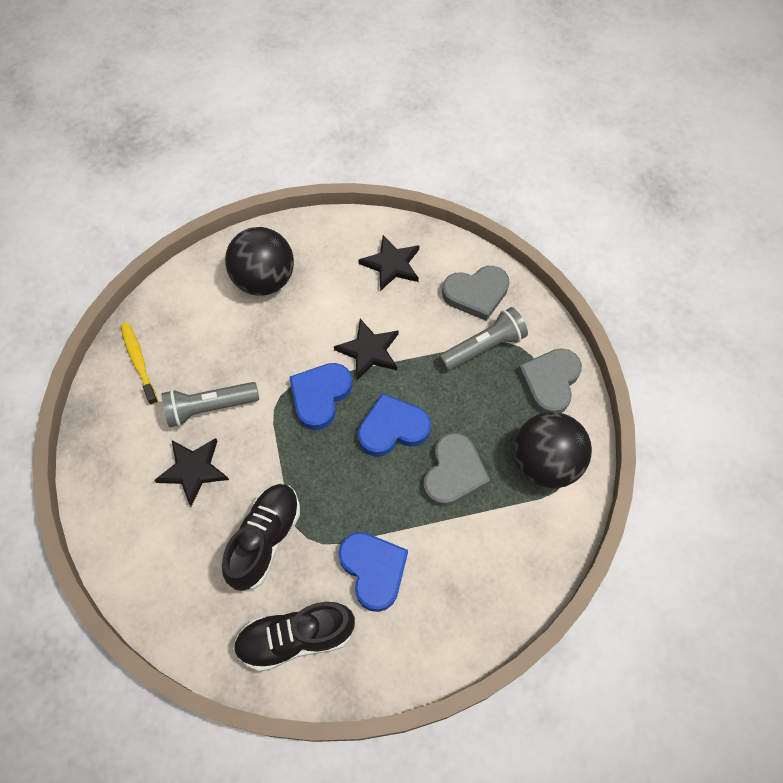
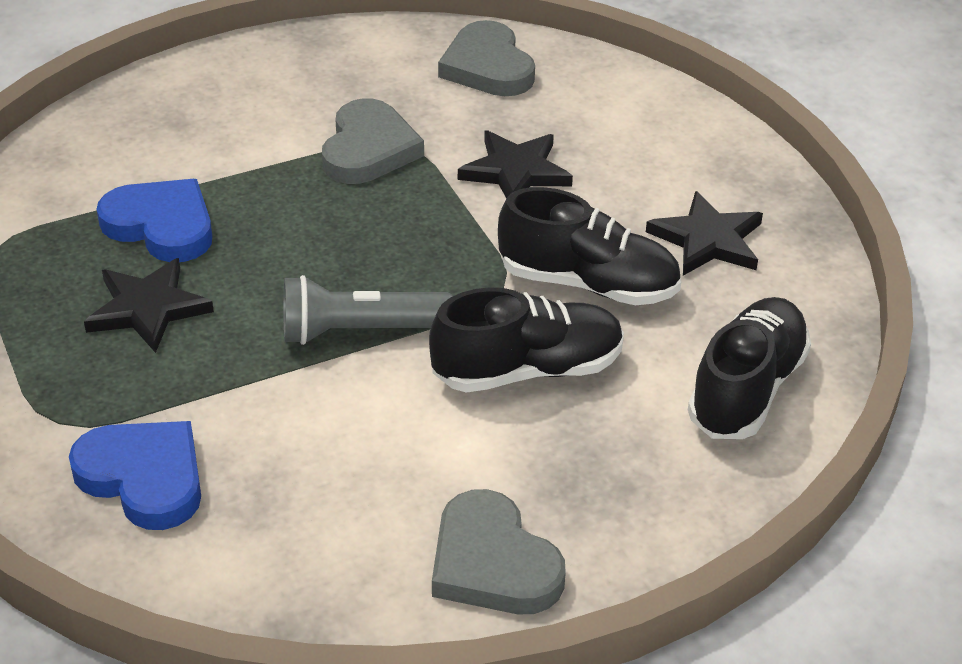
black ball: [225,227,294,296] [514,412,592,489] = 2 -> none = 0
black shoe: [222,484,300,591] [233,602,355,672] = 2 -> [429,287,624,393] [498,187,681,305] [688,297,811,439] = 3
blue heart: [289,363,352,430] [338,532,408,612] [358,393,431,457] = 3 -> [69,421,201,530] [96,179,212,262] = 2
grey flashlight: [161,382,259,427] [439,307,528,371] = 2 -> [283,275,453,345] = 1
yellow toothbrush: [121,322,158,405] = 1 -> none = 0

